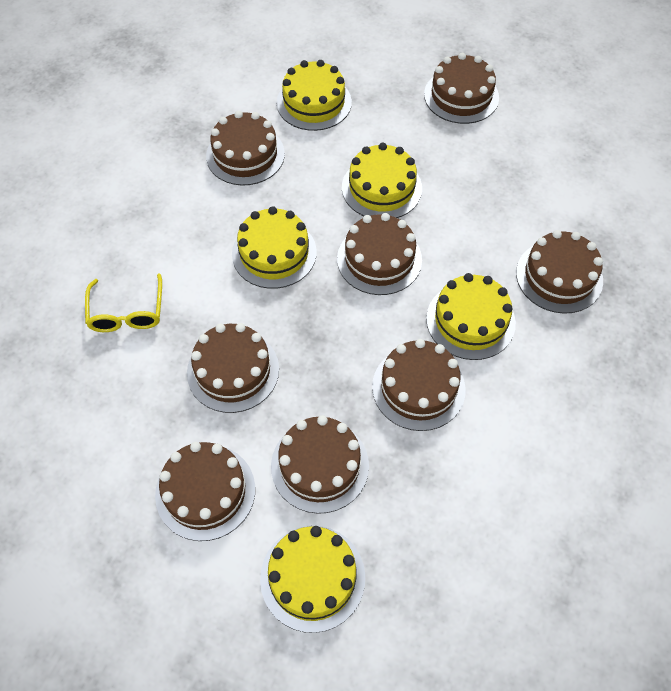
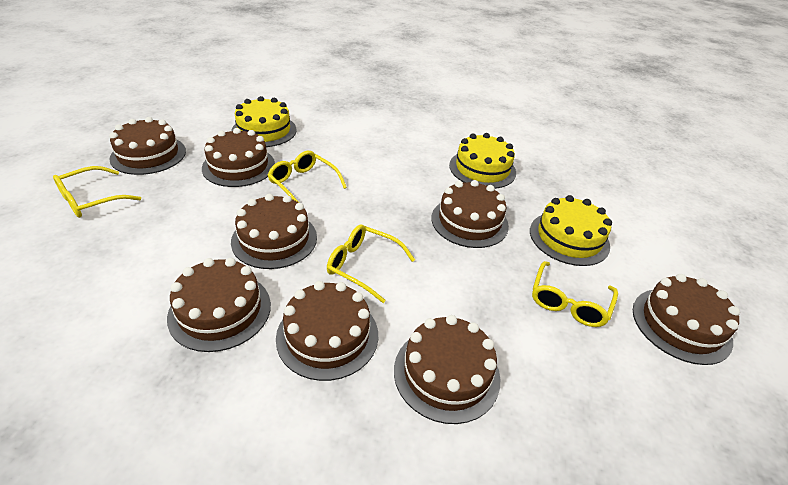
yellow cake: [232,206,317,289] [260,526,365,633] [277,60,352,131] [342,143,422,218] [426,273,516,360] = 5 -> [232,96,297,147] [449,133,516,189] [530,195,612,266] = 3
yellow glasses: [85,273,162,332] = 1 -> [53,166,141,218] [267,151,347,203] [327,224,415,303] [532,261,618,327] = 4

